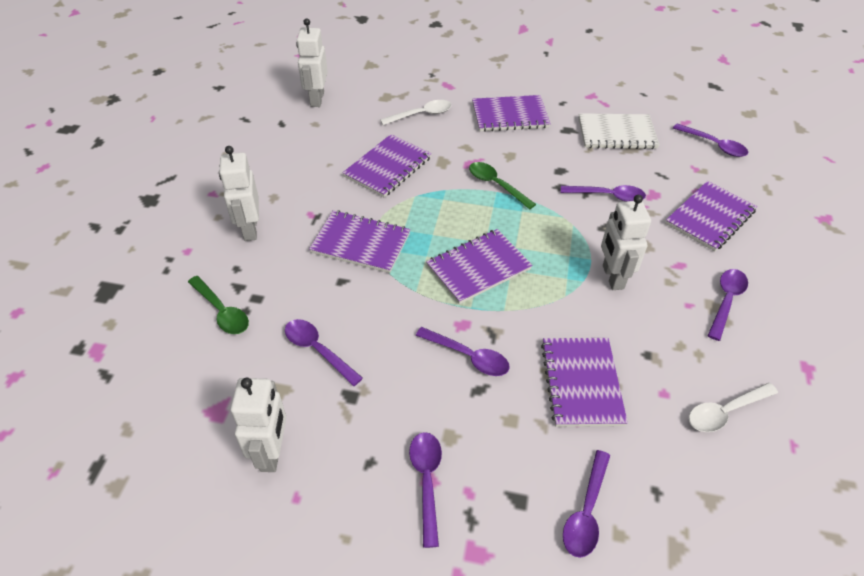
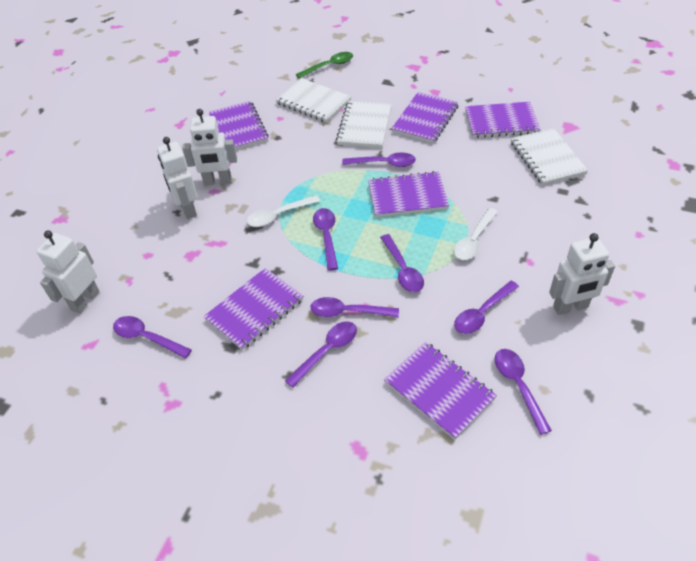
green spoon: [188,276,249,334] [469,162,536,209] = 2 -> [296,52,353,78] = 1
purple spoon: [285,319,363,386] [409,432,442,548] [416,327,510,376] [561,185,646,201] [563,450,610,558] [673,123,748,157] [708,269,748,341] = 7 -> [113,316,192,359] [285,321,357,388] [310,297,399,317] [313,208,338,270] [342,152,416,167] [380,234,424,292] [454,281,519,334] [495,349,552,435] = 8
white notebook: [579,113,660,149] = 1 -> [275,78,351,123] [336,101,392,148] [511,128,588,185] = 3

